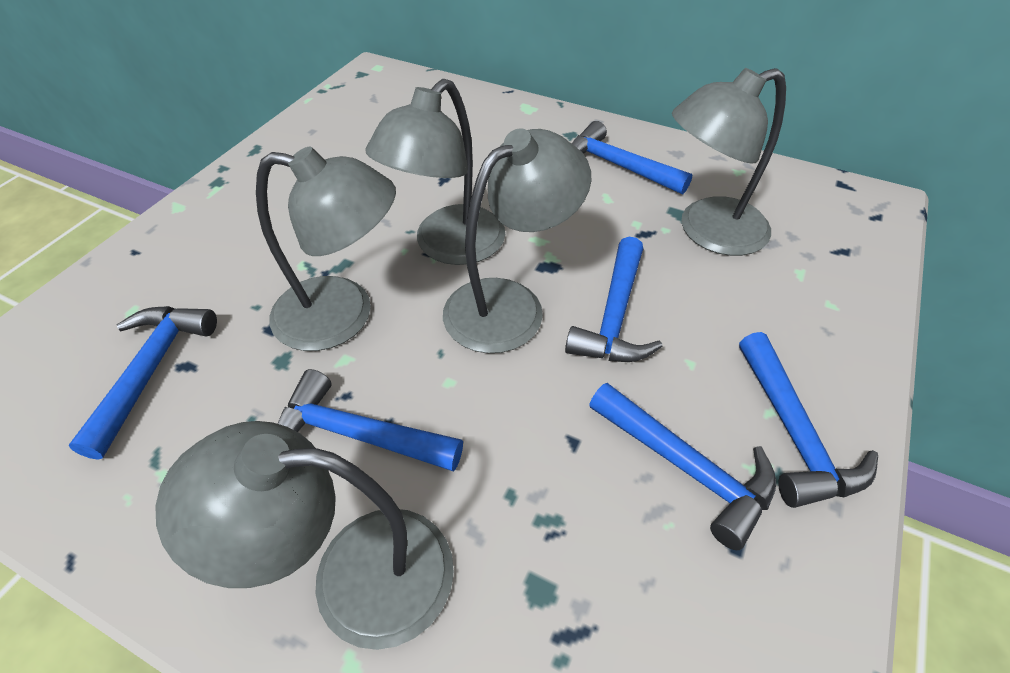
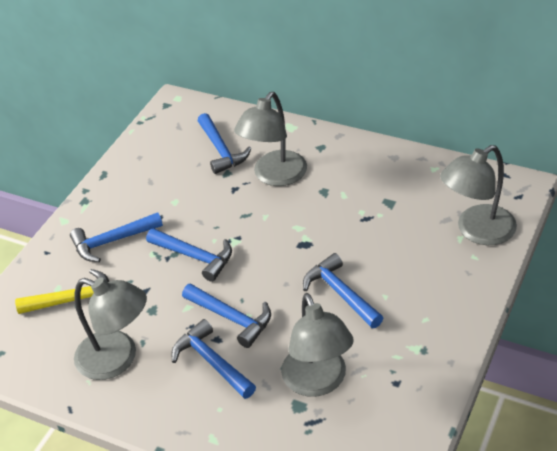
grey lamp: [156,421,454,650] [256,146,396,351] [365,79,505,265] [443,128,591,353] [672,68,786,256] = 5 -> [74,277,147,380] [234,92,307,186] [281,293,354,397] [440,145,517,245] = 4
yellow hammer: none = 0 -> [15,269,109,314] = 1

